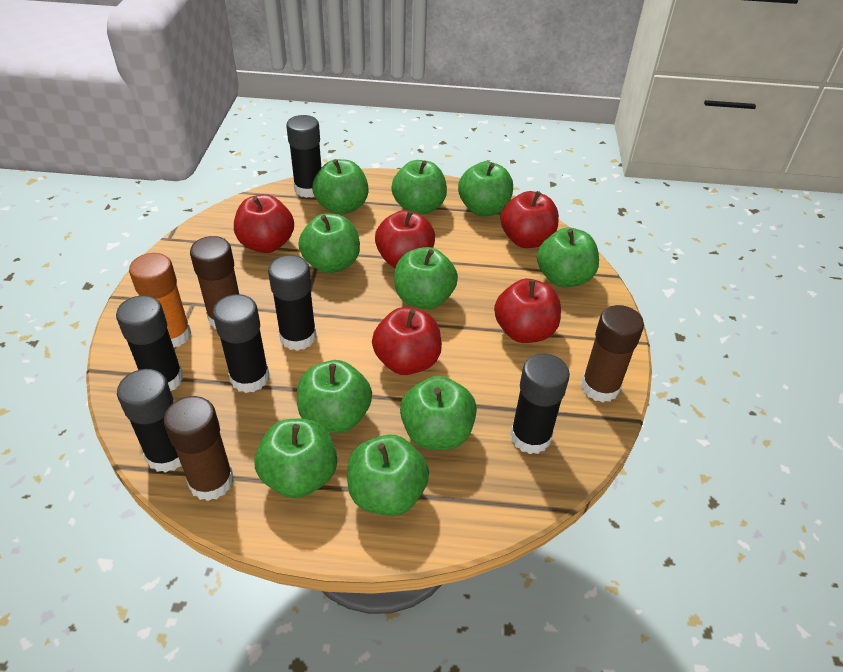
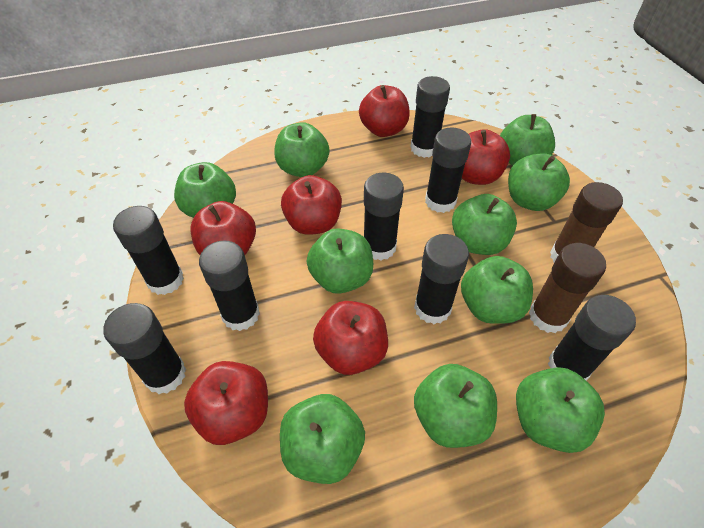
black glue stick: [116,295,183,391] [117,369,182,473] [213,294,269,393] [268,255,317,351] [286,115,321,198] [510,354,570,454] = 6 -> [104,303,186,394] [113,206,184,295] [199,241,260,331] [364,172,404,260] [410,76,450,158] [414,234,469,324] [425,128,471,213] [548,295,636,381] = 8
brown glue stick: [164,396,234,501] [190,236,239,329] [581,305,644,402] = 3 -> [529,243,606,333] [550,182,623,262] = 2
orange glue stick: [129,253,191,347] = 1 -> none = 0
red apple: [234,194,294,253] [372,307,442,375] [375,210,435,268] [494,279,561,343] [501,191,559,248] = 5 -> [184,361,268,445] [190,201,256,255] [281,175,342,235] [313,301,388,375] [359,85,410,137] [462,129,510,185] = 6

